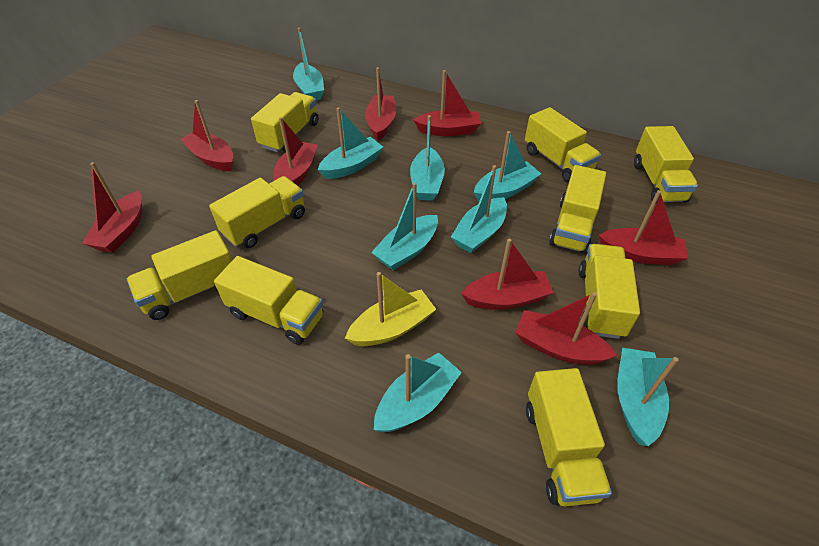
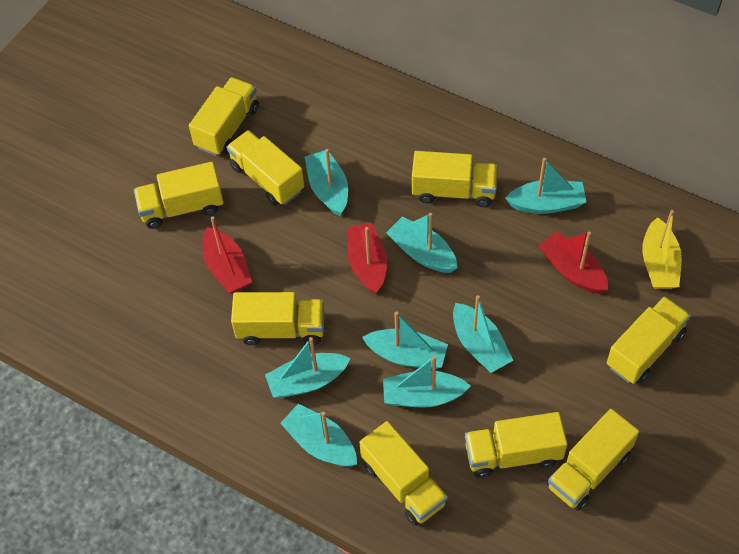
red boat: [82,162,142,253] [180,100,233,171] [273,117,318,186] [365,67,396,141] [413,70,481,136] [461,239,554,310] [515,292,617,365] [599,190,688,265] = 8 -> [202,216,252,293] [347,222,387,294] [539,232,608,294] = 3

